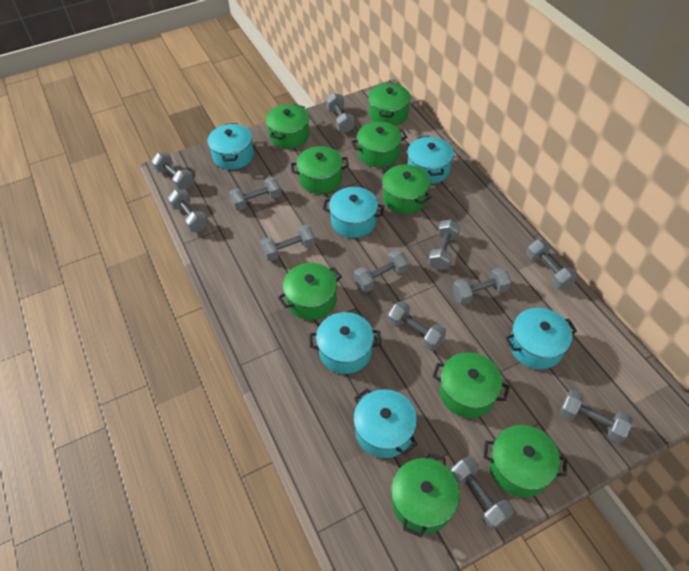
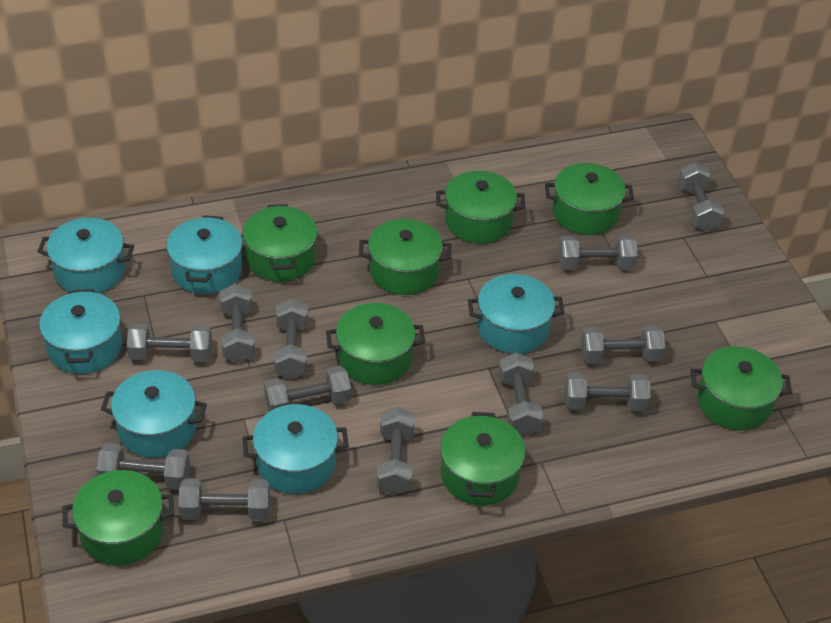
green pot: [266,104,309,149] [278,263,342,320] [291,146,349,194] [351,122,407,167] [368,83,411,126] [382,165,431,214] [391,452,460,537] [432,352,510,418] [483,425,567,497] = 9 -> [62,470,174,565] [242,204,318,282] [326,303,425,385] [359,219,451,295] [436,171,525,244] [440,412,525,506] [545,163,634,235] [691,346,792,431] = 8

